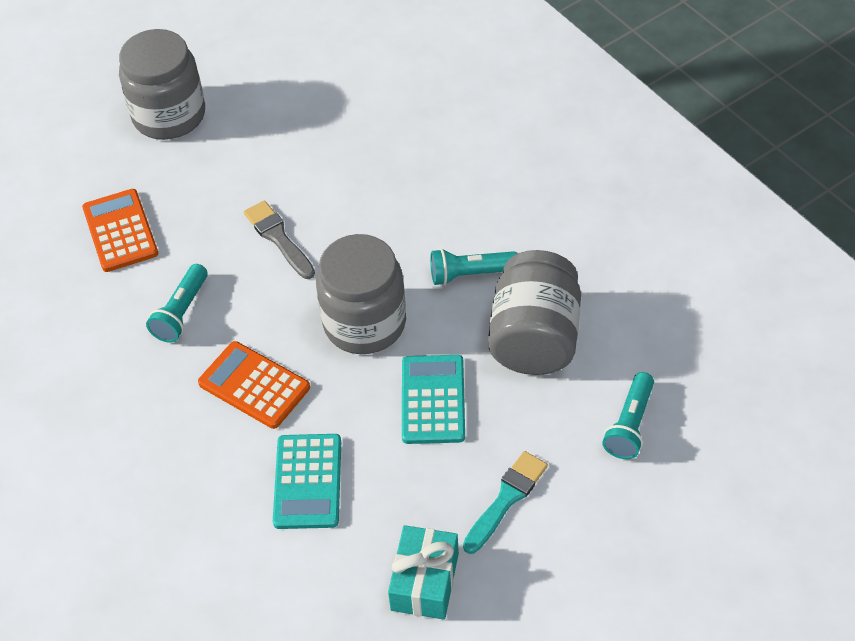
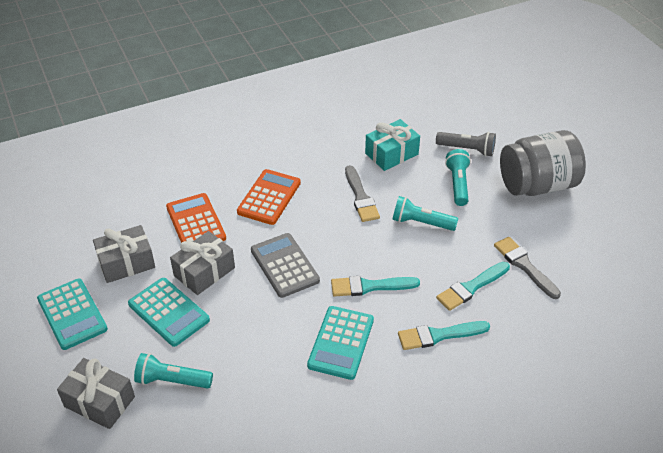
grey brush: [244,200,315,279] = 1 -> [345,165,380,222] [494,237,561,299] = 2
grey calculator: none = 0 -> [251,233,320,298] = 1
grey flashlight: none = 0 -> [436,132,496,157] = 1
grey gift: none = 0 -> [57,358,135,429] [93,225,155,283] [170,231,235,295] = 3
grey jar: [119,29,205,140] [316,234,406,354] [488,250,581,375] = 3 -> [500,130,586,196] = 1
turquoise brush: [463,451,548,554] = 1 -> [331,276,420,296] [398,321,490,350] [436,262,510,311] = 3
turquoise calculator: [273,434,341,529] [402,355,465,444] = 2 -> [37,279,108,350] [128,278,210,347] [307,306,374,380] = 3

